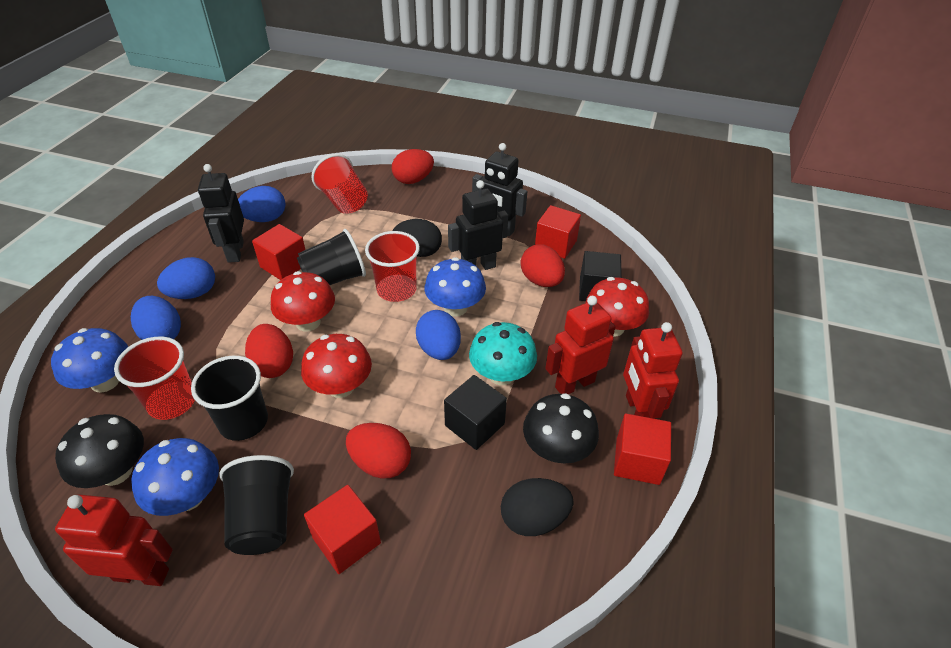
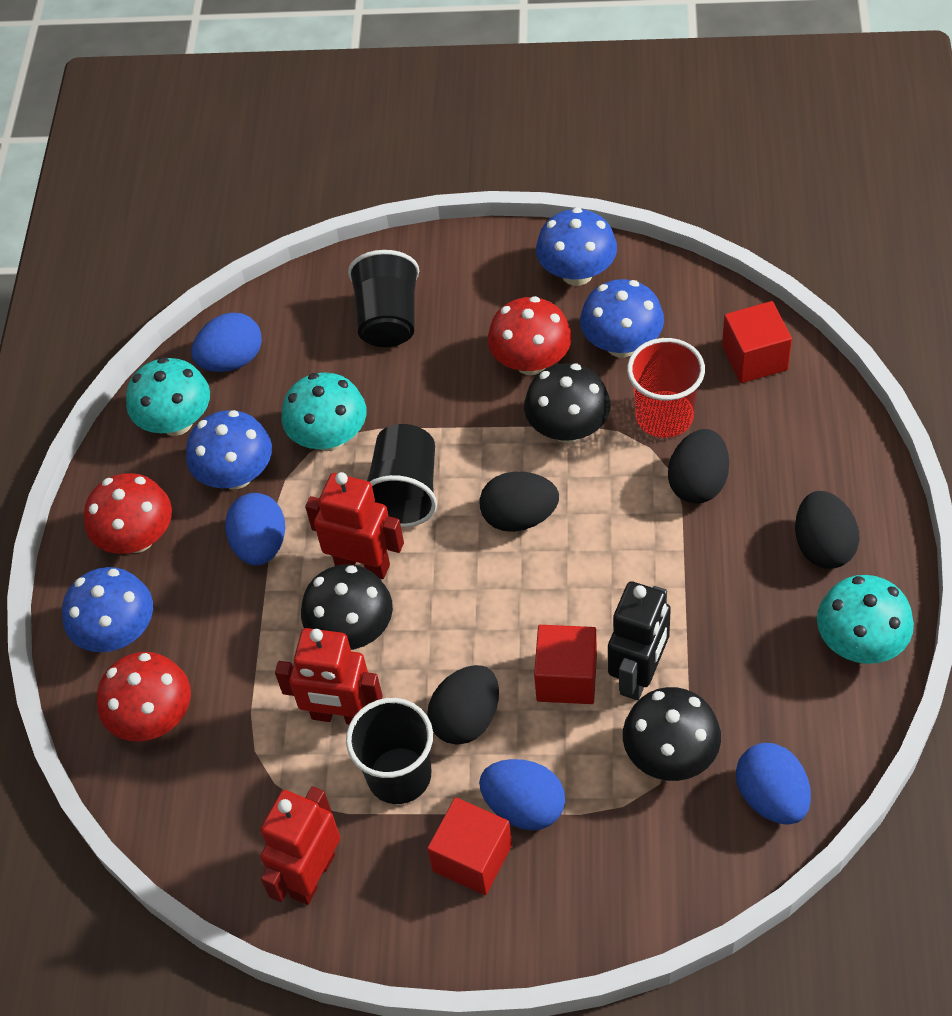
black cube: [444,375,507,450] [579,251,622,301] = 2 -> none = 0
black egg: [393,219,442,257] [501,478,574,536] = 2 -> [427,665,499,745] [479,472,559,532] [668,429,729,504] [795,491,860,568] = 4
black mushroom: [55,414,144,488] [523,393,599,464] = 2 -> [301,564,393,650] [524,363,610,443] [623,687,721,781] = 3
black robot: [198,164,244,263] [448,180,508,270] [472,143,527,236] = 3 -> [608,581,671,700] = 1
blue mushroom: [51,328,128,393] [131,438,219,516] [425,257,486,317] = 3 -> [62,567,153,652] [186,410,272,489] [536,208,617,286] [580,279,664,357] = 4
red cube: [252,224,305,280] [304,485,381,574] [535,205,581,259] [614,413,671,485] = 4 -> [427,797,512,895] [534,625,597,704] [722,301,792,383] = 3
red cup: [114,337,195,420] [312,154,368,214] [365,231,420,302] = 3 -> [627,338,705,438] = 1
red egg: [245,324,293,378] [346,423,411,479] [392,149,434,184] [521,244,565,287] = 4 -> none = 0
turquoise mushroom: [469,322,537,385] = 1 -> [126,357,210,436] [282,373,366,451] [817,575,914,664] = 3

